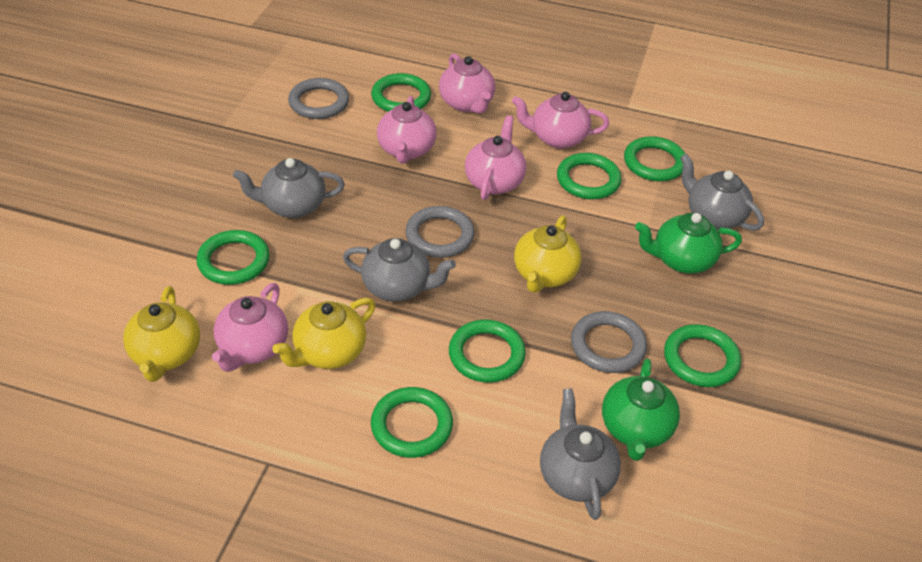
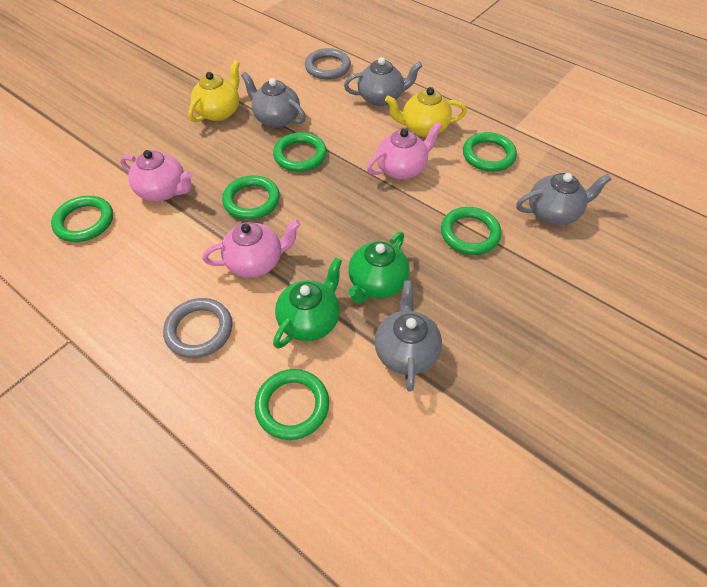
green ring: [196,230,270,285] [371,73,431,112] [371,387,453,458] [449,320,526,383] [557,153,622,199] [624,136,685,181] [664,324,741,387] = 7 -> [51,196,113,242] [222,175,280,220] [255,369,329,440] [273,132,327,172] [441,207,501,255] [463,132,517,172] = 6
grey ring: [288,78,349,119] [405,206,475,258] [571,311,647,373] = 3 -> [163,298,232,358] [305,48,351,79] = 2
pink teapot: [212,283,288,372] [377,96,437,164] [439,53,495,114] [465,115,526,200] [512,92,609,149] = 5 -> [120,150,193,202] [202,220,301,278] [367,122,442,180] = 3
yellow teapot: [123,286,200,382] [272,298,376,369] [514,215,582,293] = 3 -> [188,60,240,122] [385,87,467,137] = 2

